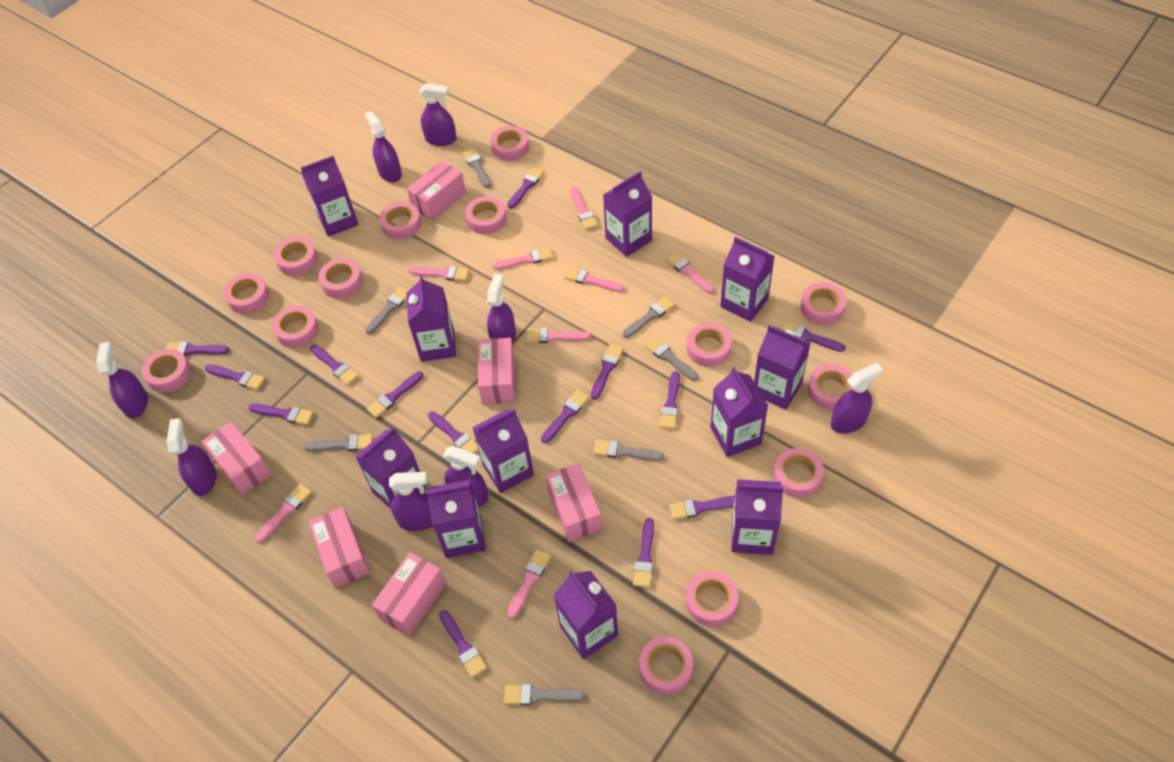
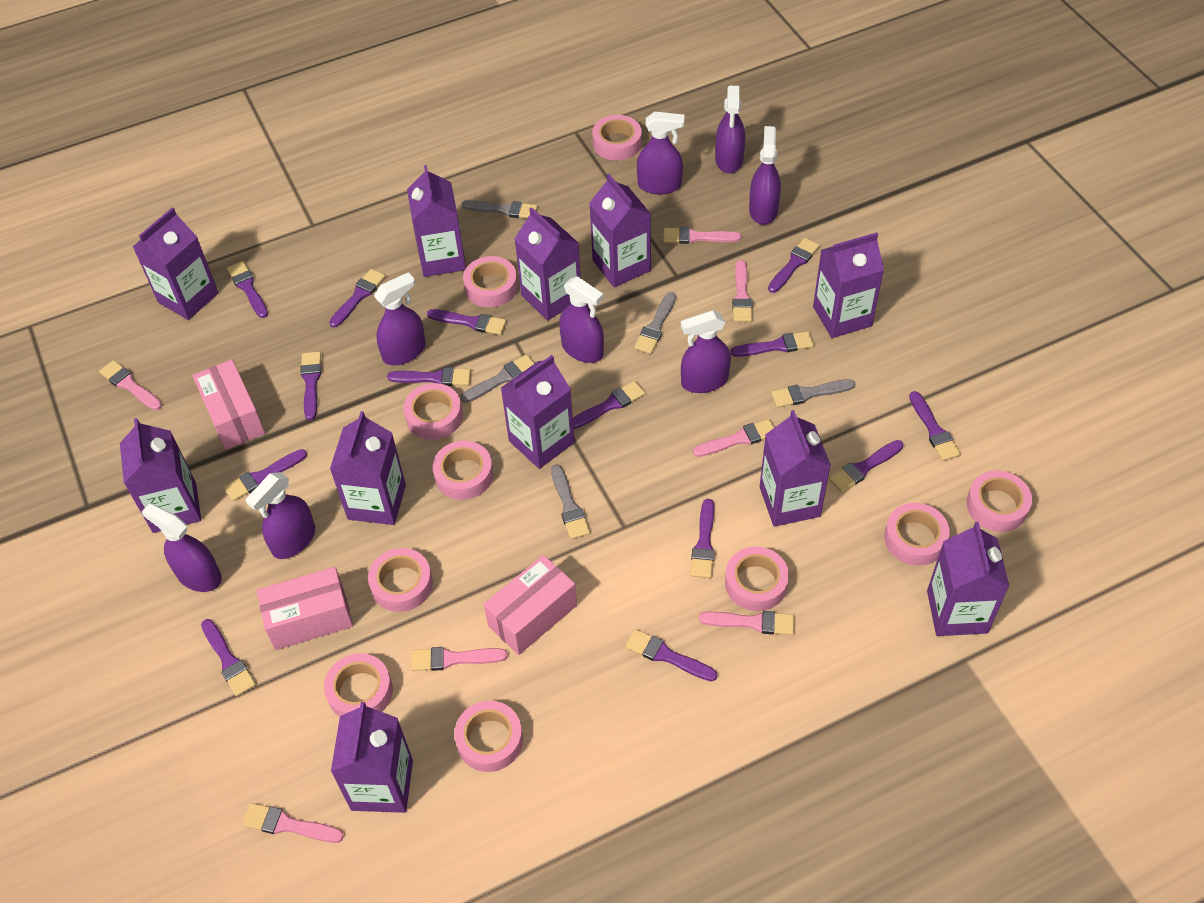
grey brush: [304,434,373,451] [365,286,409,334] [462,148,491,188] [504,684,585,705] [593,440,664,461] [622,296,675,338] [644,336,698,381] = 7 -> [460,354,535,403] [462,200,537,218] [551,464,590,539] [634,292,676,354] [771,379,856,408] = 5
pink box: [201,422,272,495] [308,507,370,588] [372,552,446,637] [407,160,466,221] [478,338,515,404] [546,463,602,542] = 6 -> [192,359,265,450] [257,567,353,650] [484,555,577,655] = 3
pink brush: [255,484,312,543] [408,266,469,281] [492,247,554,270] [507,549,551,619] [526,328,591,343] [564,267,625,292] [570,187,598,230] [666,252,714,294] = 8 -> [99,360,162,410] [242,803,344,843] [411,647,508,671] [663,227,741,244] [693,419,774,457] [699,611,794,635] [732,260,753,322] = 7
pink tape: [142,349,191,392] [224,273,269,314] [272,306,319,348] [274,237,318,276] [318,258,363,298] [379,202,421,240] [465,196,507,234] [490,126,529,161] [639,636,693,695] [686,571,738,627] [687,323,732,367] [773,448,824,498] [801,282,846,325] [808,364,852,410] = 14 -> [324,653,393,717] [368,548,433,612] [403,383,463,440] [432,441,493,500] [454,701,523,772] [463,256,518,307] [592,115,642,161] [725,547,789,611] [884,503,950,565] [967,470,1032,532] = 10

